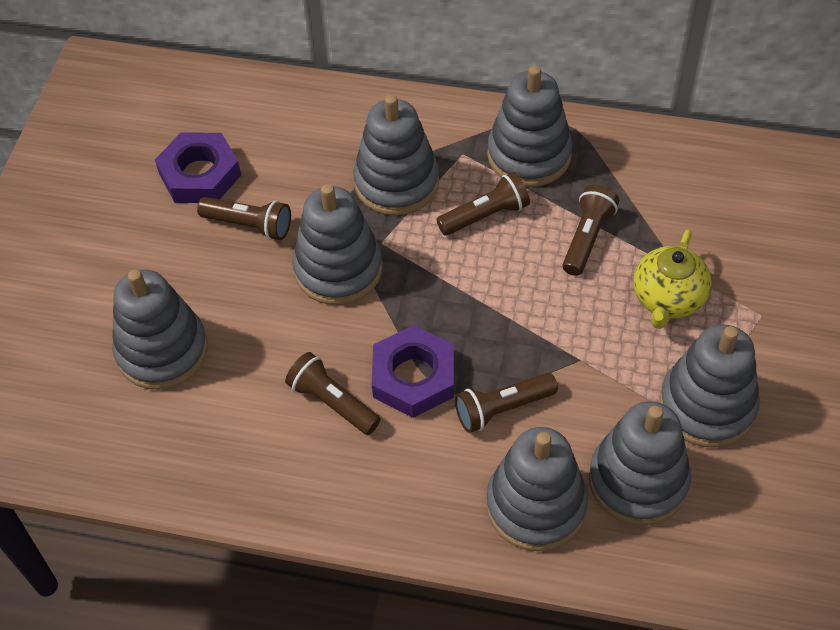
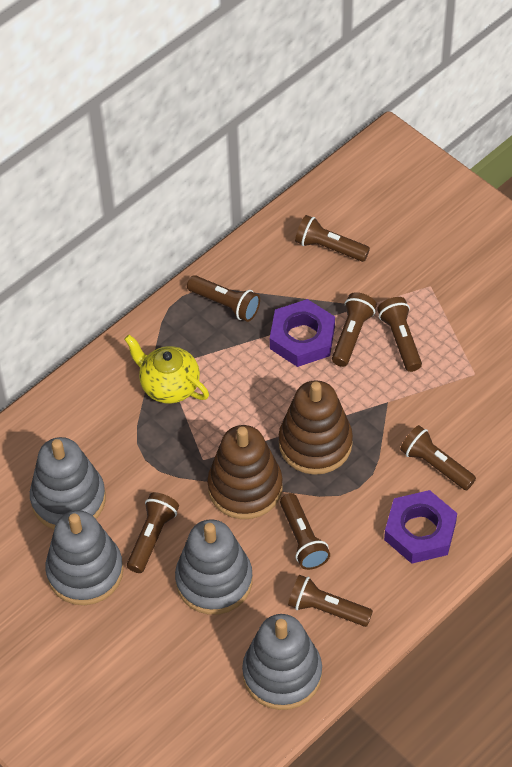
brown flashlight: [197,197,291,240] [285,352,380,435] [436,172,530,236] [455,373,558,433] [562,185,619,276] = 5 -> [127,492,179,573] [187,275,260,322] [280,493,330,570] [288,575,373,627] [295,215,370,262] [332,292,377,367] [377,297,422,372] [400,425,476,490] = 8
brown stacking toy: none = 0 -> [207,425,283,519] [279,380,353,475] = 2
grey stacking toy: [112,270,208,390] [292,184,383,305] [353,94,439,216] [486,427,588,551] [487,66,572,187] [589,401,691,525] [660,324,760,448] = 7 -> [30,437,106,530] [45,510,123,605] [175,519,252,615] [242,614,322,710] = 4

